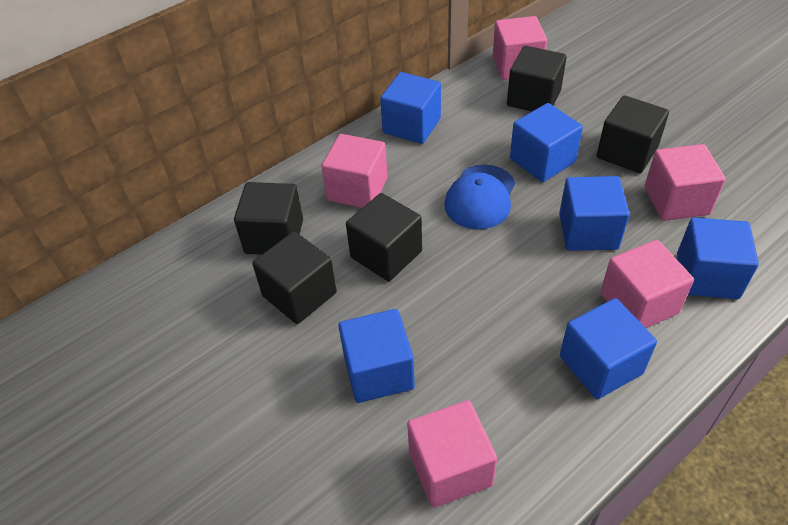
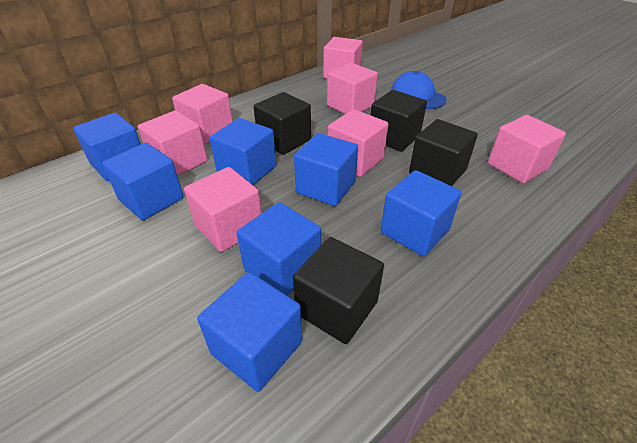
black cube: [234,182,303,255] [252,231,337,324] [346,193,422,281] [507,46,567,112] [597,95,669,173] = 5 -> [253,92,311,155] [293,237,384,344] [371,90,427,152] [409,119,478,186] = 4
blue cube: [338,309,415,403] [380,72,441,144] [510,103,583,182] [559,176,630,251] [560,298,657,399] [677,218,759,299] = 6 -> [73,113,141,181] [102,143,184,220] [197,272,302,392] [209,118,276,185] [236,202,321,296] [294,133,358,206] [381,170,462,257] = 7
pink cube: [321,134,388,208] [407,400,497,508] [493,16,547,80] [600,240,694,328] [645,144,726,221] = 5 -> [138,110,208,176] [172,84,233,144] [184,167,262,252] [323,37,363,79] [327,63,378,114] [328,109,388,177] [488,115,566,184] = 7

